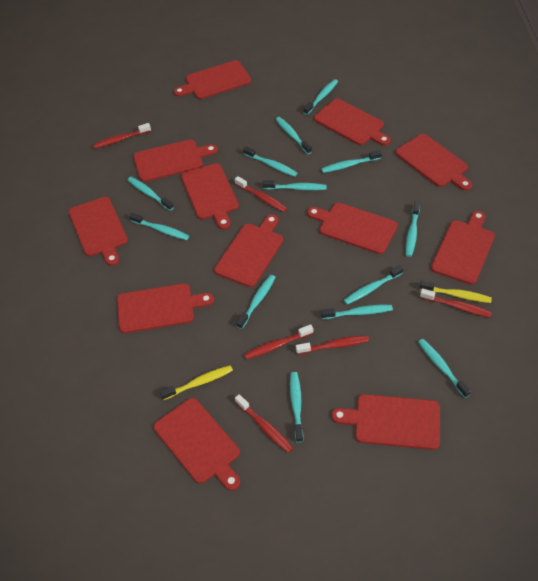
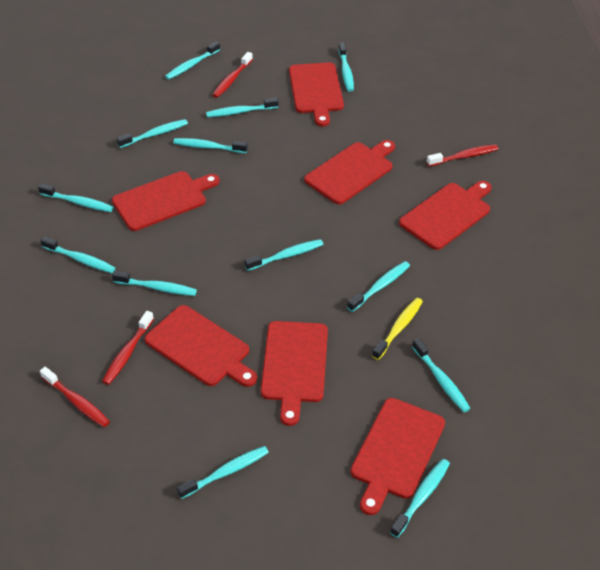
red cutting board: [69,197,128,266] [117,283,214,333] [133,139,218,182] [154,398,240,491] [174,60,251,99] [181,163,239,229] [214,214,283,287] [307,203,398,254] [314,99,391,146] [331,394,440,450] [395,134,472,191] [431,211,495,284] = 12 -> [112,171,220,231] [145,305,257,387] [261,321,328,426] [289,62,344,127] [304,140,395,204] [351,398,445,515] [399,181,491,250] = 7
red toothbrush: [93,123,151,149] [235,176,287,212] [235,394,293,453] [244,324,313,360] [296,335,369,354] [420,288,492,318] = 6 -> [40,367,110,427] [102,311,154,385] [212,52,253,98] [427,144,498,166] = 4
yellow toothbrush: [160,365,233,400] [419,280,492,303] = 2 -> [372,298,423,360] = 1

